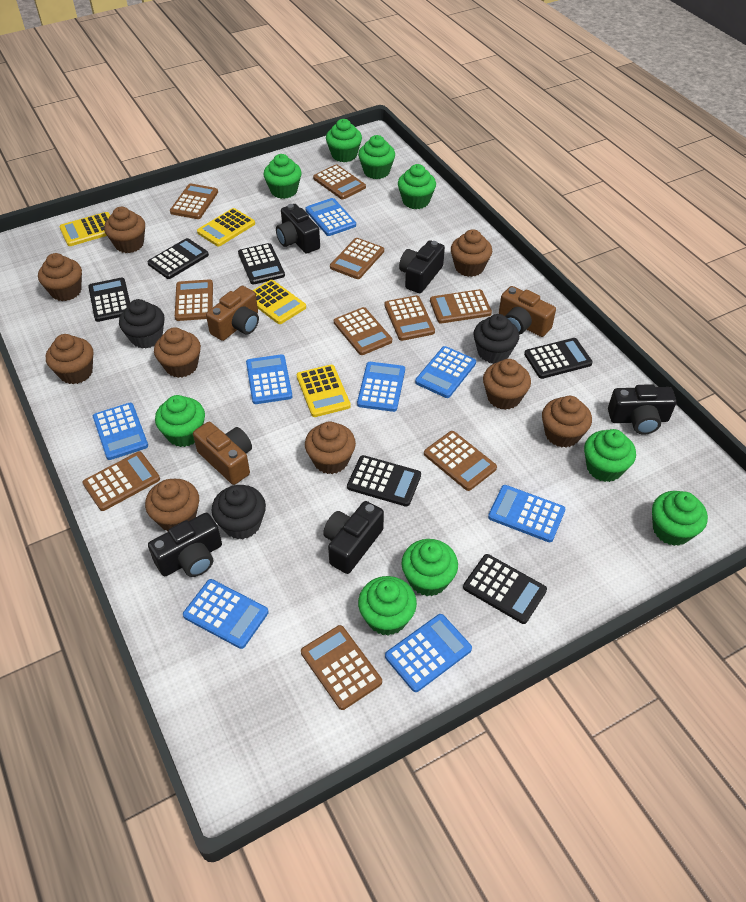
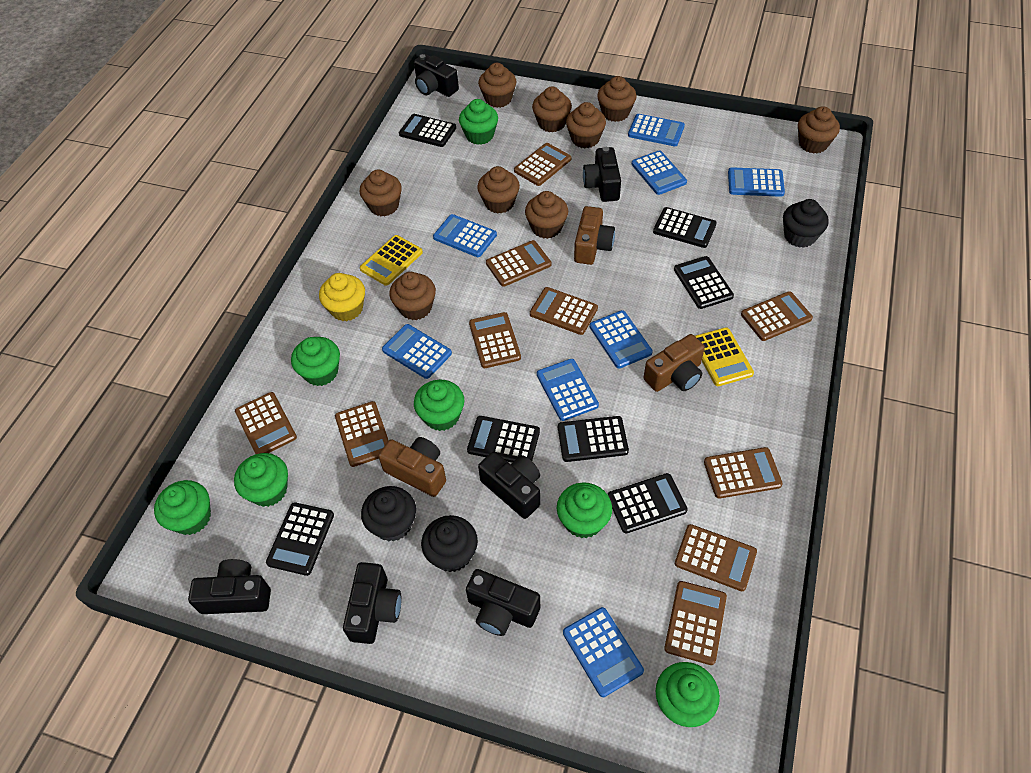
black calculator: [88,278,130,322] [147,238,209,279] [238,243,285,285] [347,455,421,507] [463,554,547,624] [524,338,593,379] = 6 -> [266,502,334,576] [399,114,456,147] [467,416,540,462] [558,416,629,462] [608,473,688,533] [653,207,717,248] [674,256,734,309] = 7
black camera: [148,513,222,577] [276,204,320,254] [323,501,384,574] [399,240,445,293] [608,384,676,435] = 5 -> [188,559,271,614] [343,562,402,644] [414,54,459,97] [466,569,540,636] [478,452,540,519] [583,147,621,202] = 6
green cupcake: [155,395,205,447] [263,154,302,199] [326,119,362,162] [358,135,395,179] [358,576,417,636] [398,164,436,209] [401,539,458,596] [584,429,636,482] [652,491,708,546] = 9 -> [154,480,211,535] [234,453,288,507] [291,337,340,386] [414,380,464,431] [459,99,498,145] [557,482,612,538] [656,662,720,727] = 7
yellow calculator: [59,212,110,246] [197,208,255,247] [252,280,306,324] [297,365,351,417] = 4 -> [360,235,423,286] [695,327,754,386] = 2
yellow cupcake: none = 0 -> [319,273,365,321] = 1

